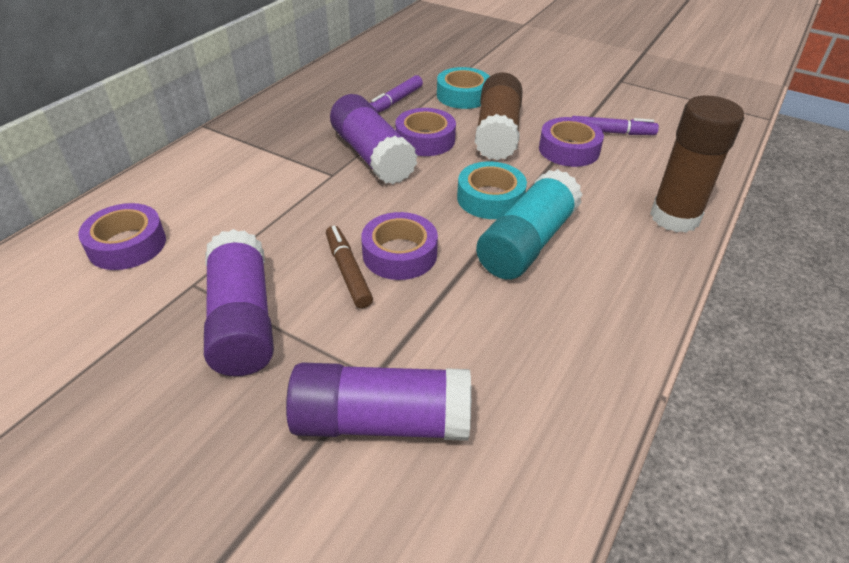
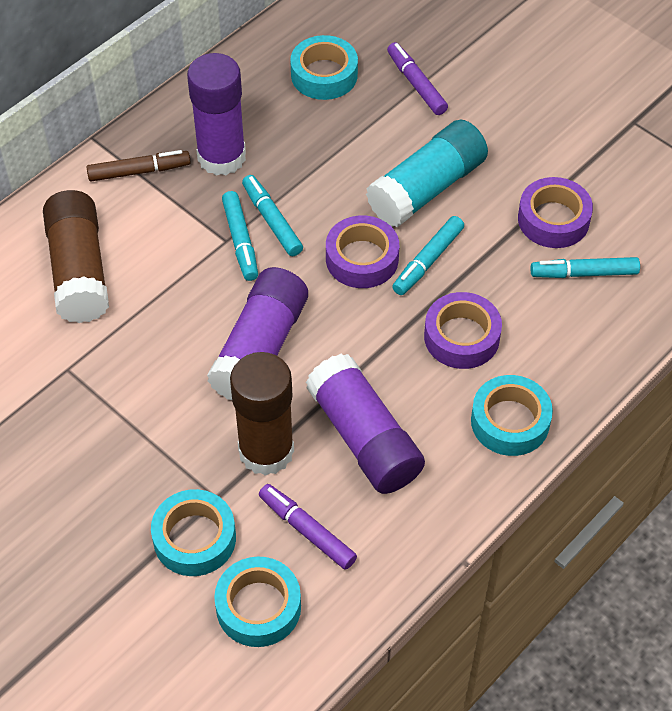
purple tape: [78,203,166,270] [361,212,438,280] [396,108,456,156] [539,117,604,167] = 4 -> [326,215,399,288] [424,292,502,369] [518,177,593,248] = 3
turquoise marker: none = 0 -> [222,191,258,281] [242,175,303,256] [392,216,464,295] [531,257,640,278] = 4
turquoise tape: [437,67,490,109] [457,161,527,219] = 2 -> [151,489,236,576] [214,556,301,647] [290,35,358,100] [471,375,553,456] = 4

